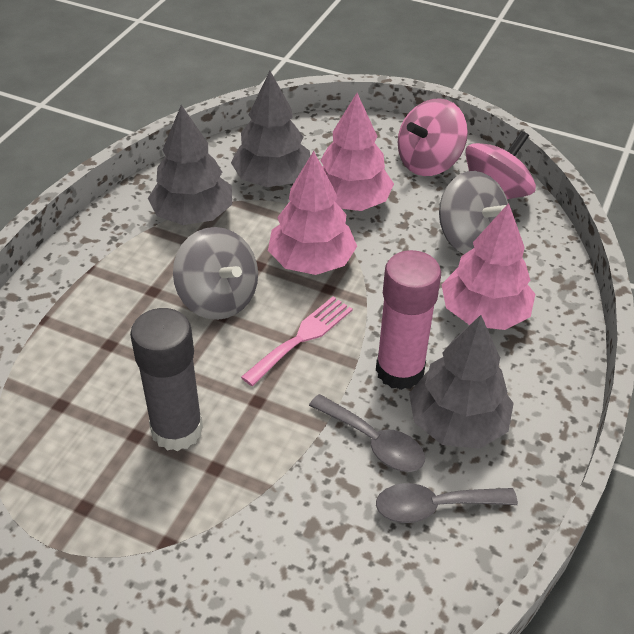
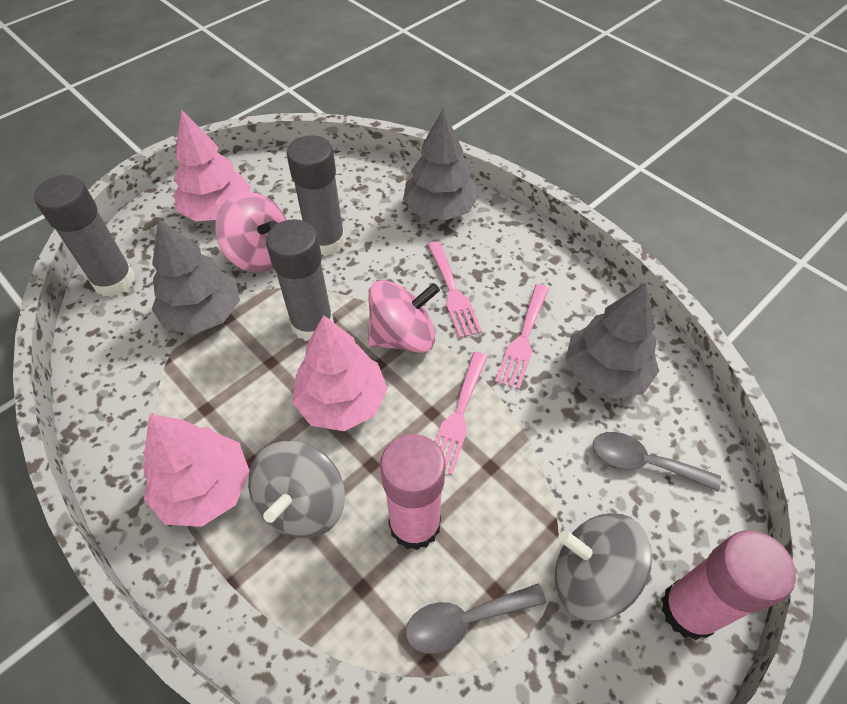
grey glue stick: [130,308,203,451] = 1 -> [34,175,135,297] [266,219,334,341] [287,136,345,256] = 3
pink fork: [241,297,353,386] = 1 -> [428,241,482,338] [435,352,488,475] [495,284,549,389] = 3
pink glue stick: [376,250,441,390] = 1 -> [380,434,446,550] [661,531,796,640] = 2

